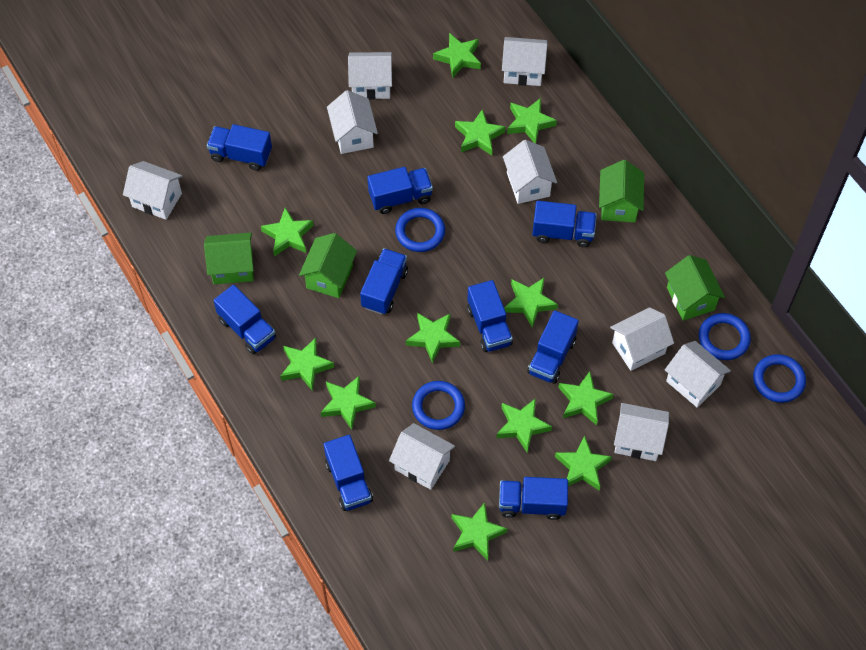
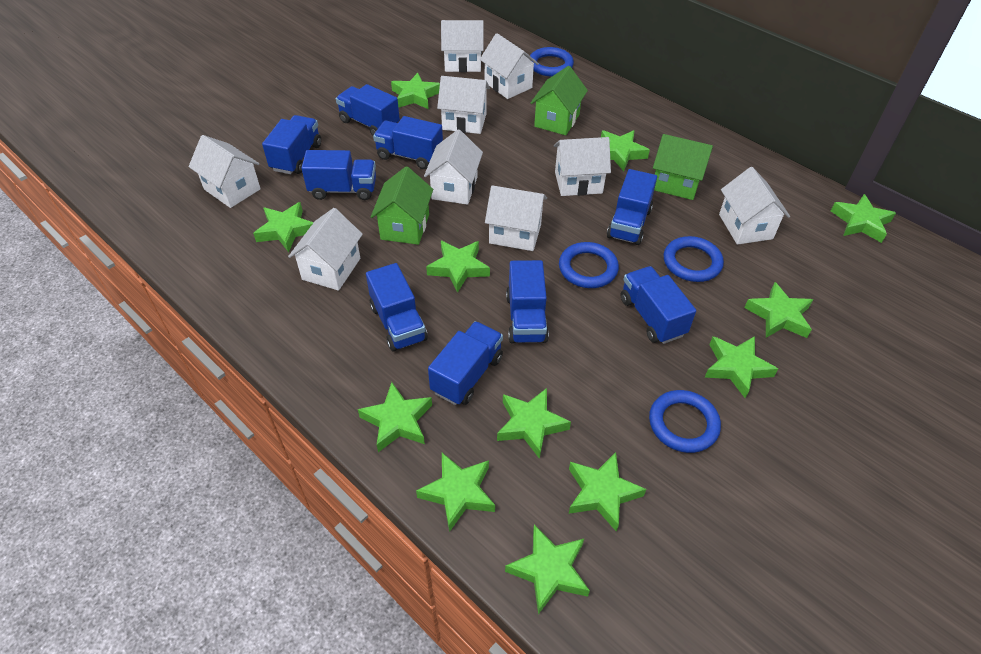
green house: [204,233,254,284] [299,233,357,298] [599,160,644,223] [665,255,725,321] = 4 -> [371,167,433,245] [531,66,588,135] [653,134,713,200] = 3

